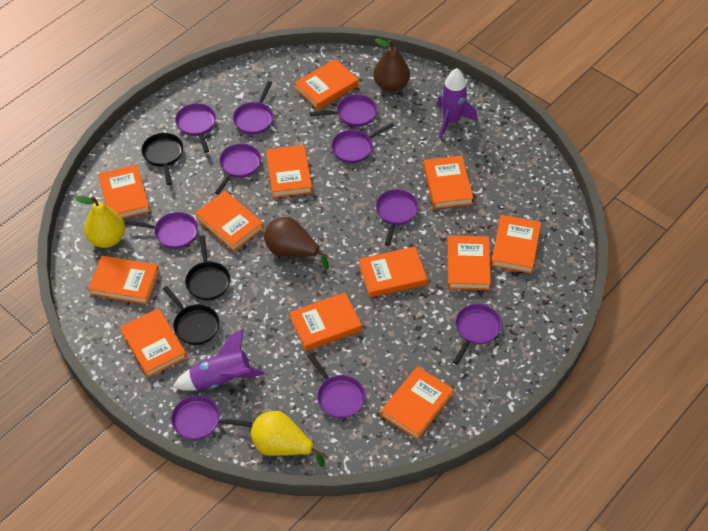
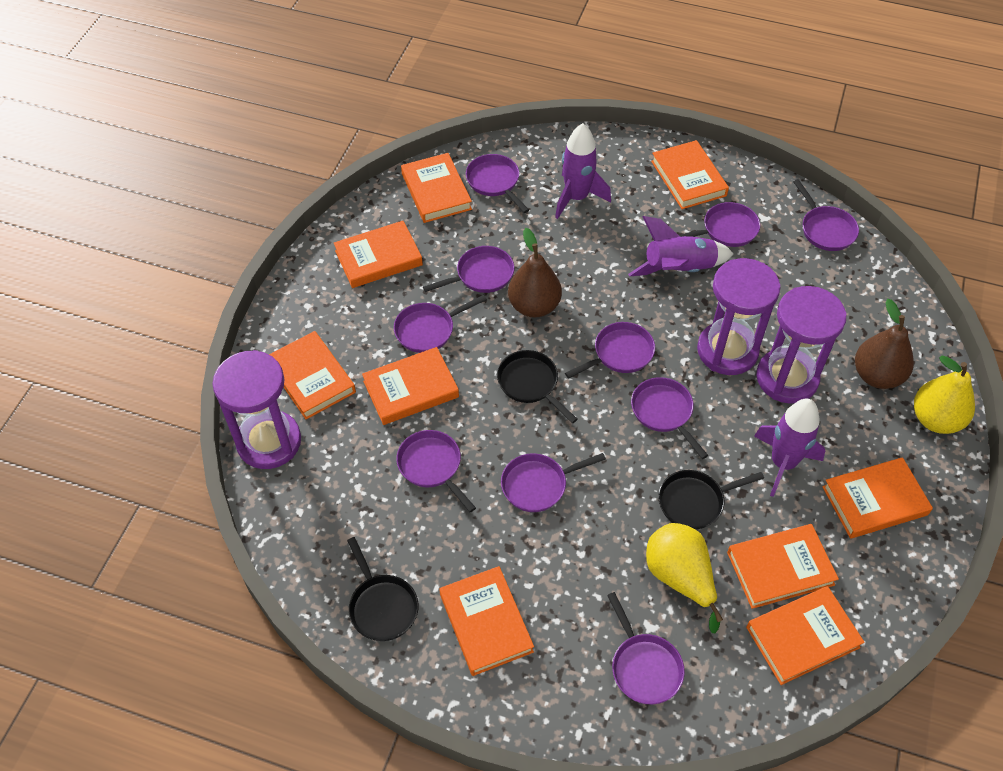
orange book: [88,256,159,304] [98,164,150,219] [120,308,187,378] [195,191,264,251] [266,145,312,198] [289,293,362,351] [294,59,359,110] [359,247,427,297] [381,366,454,440] [423,156,474,209] [447,235,491,290] [491,215,541,274] = 12 -> [269,331,356,420] [334,221,423,288] [362,347,459,425] [401,153,472,223] [439,566,534,676] [651,140,729,209] [727,524,839,609] [746,586,865,685] [822,457,933,539] = 9
purple hourglass: none = 0 -> [212,350,301,469] [697,258,780,375] [756,286,846,404] = 3
purple rocket: [173,329,265,391] [436,68,477,139] = 2 -> [555,123,611,219] [628,216,733,276] [754,399,825,497] = 3

